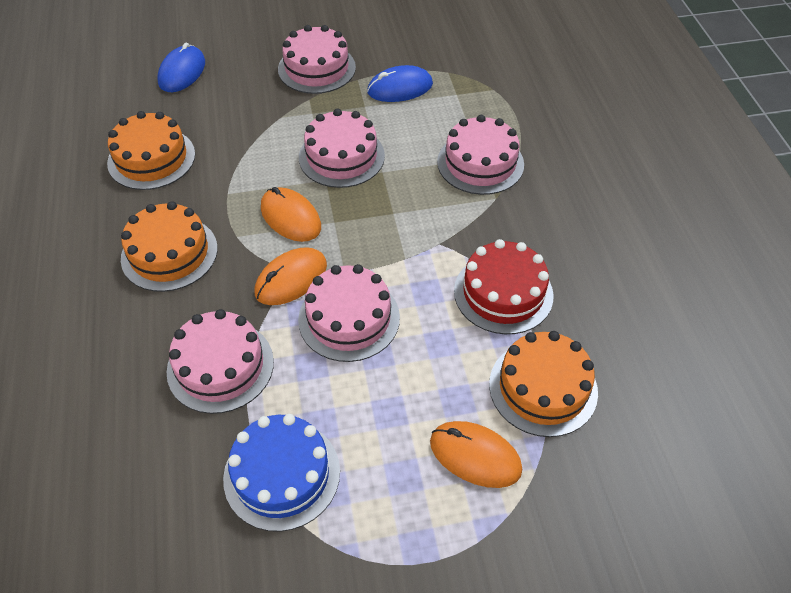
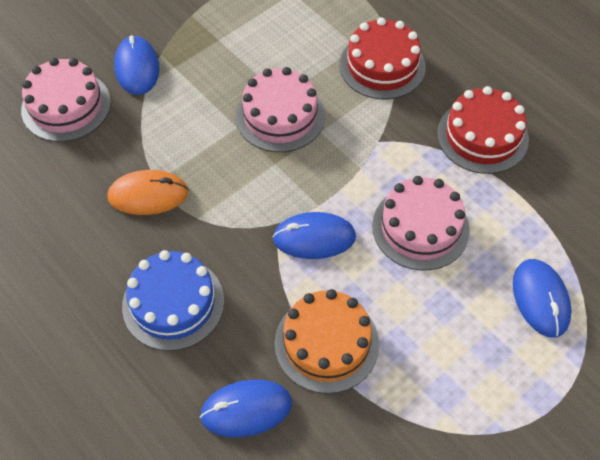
blue mouse: [157,42,205,92] [367,65,433,102] = 2 -> [114,35,159,95] [200,379,292,438] [272,212,356,259] [513,259,572,338] = 4
orange cake: [107,111,195,190] [121,201,218,292] [489,331,598,437] = 3 -> [275,289,379,394] = 1
orange mouse: [254,247,327,305] [261,187,321,242] [430,421,522,488] = 3 -> [107,170,189,215] = 1
pink cake: [167,309,274,414] [278,25,356,94] [298,264,400,362] [299,109,385,188] [437,115,524,195] = 5 -> [21,58,111,142] [236,67,325,152] [372,176,470,271] = 3
red cake: [454,239,554,334] = 1 -> [340,17,426,99] [437,86,529,174] = 2

